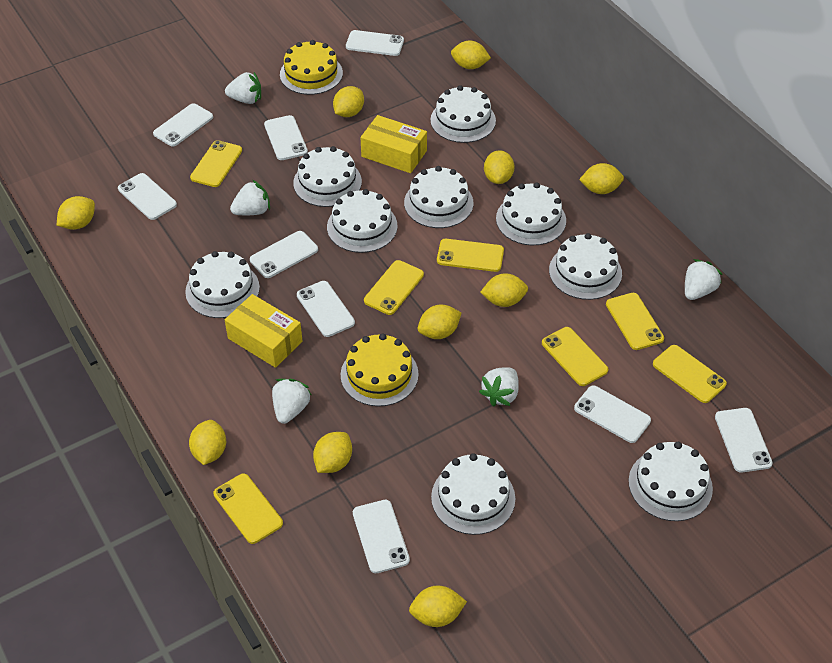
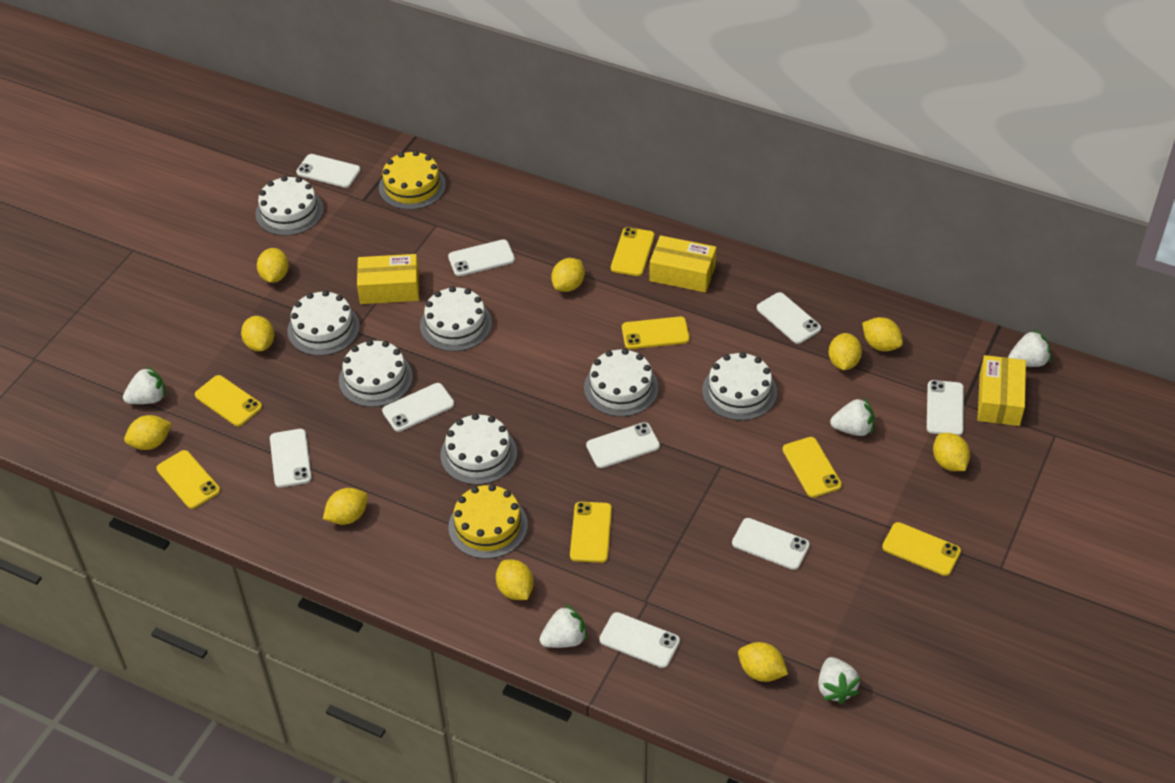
white cake: [185,251,260,318] [293,146,362,207] [327,189,398,253] [404,166,473,228] [430,85,496,143] [431,453,515,535] [496,182,566,246] [549,233,622,300] [629,442,713,521] = 9 -> [255,176,324,236] [287,290,360,356] [339,340,413,407] [420,286,492,352] [440,413,517,485] [584,348,658,417] [702,352,777,420] = 7
yellow box: [225,294,303,368] [360,115,427,173] = 2 -> [357,254,419,304] [649,235,716,293] [977,355,1026,426] = 3

